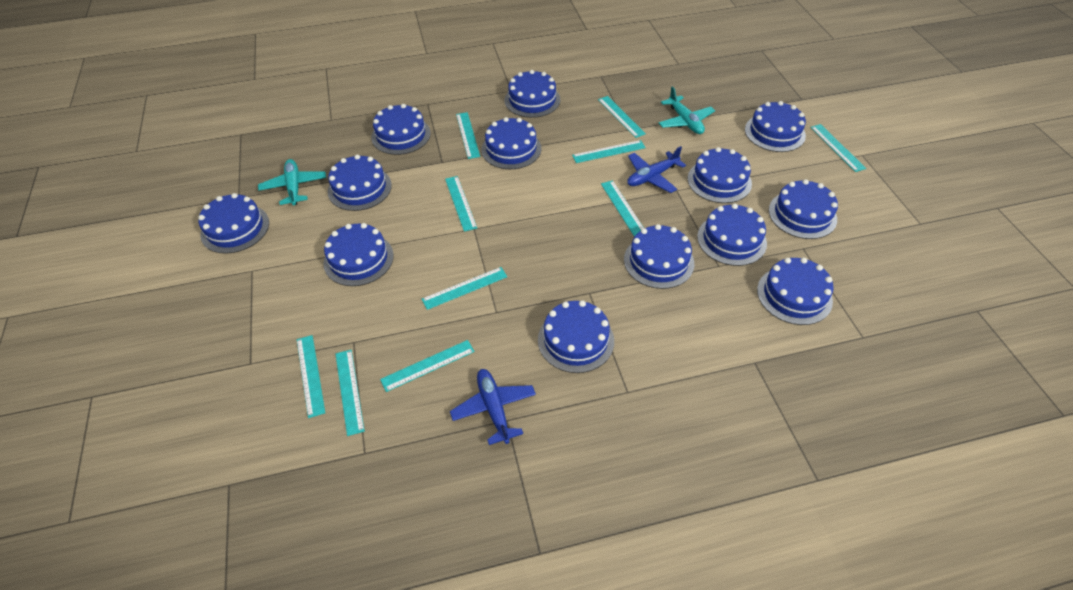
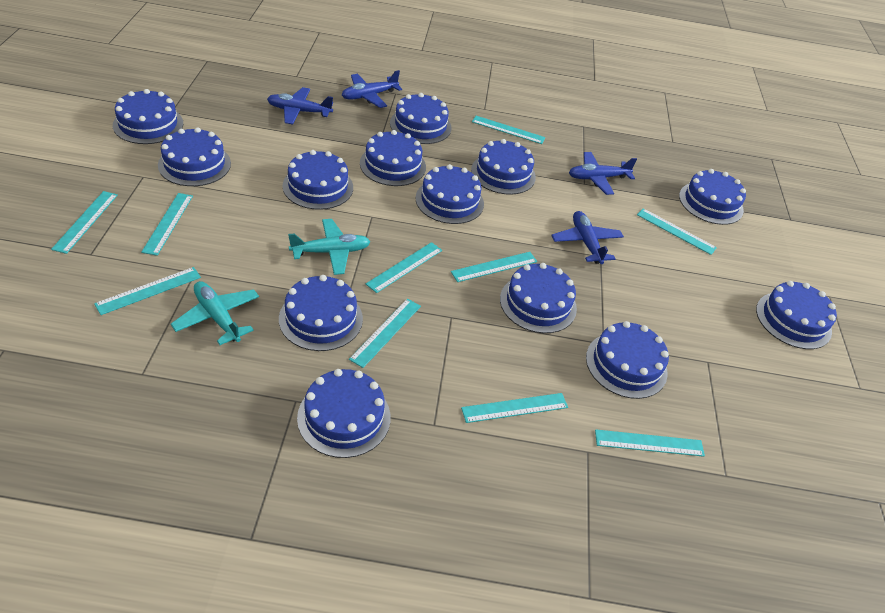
blue plane: [450,369,536,445] [627,146,686,193] = 2 -> [267,87,333,124] [342,70,402,108] [551,211,624,264] [569,152,637,195] = 4

